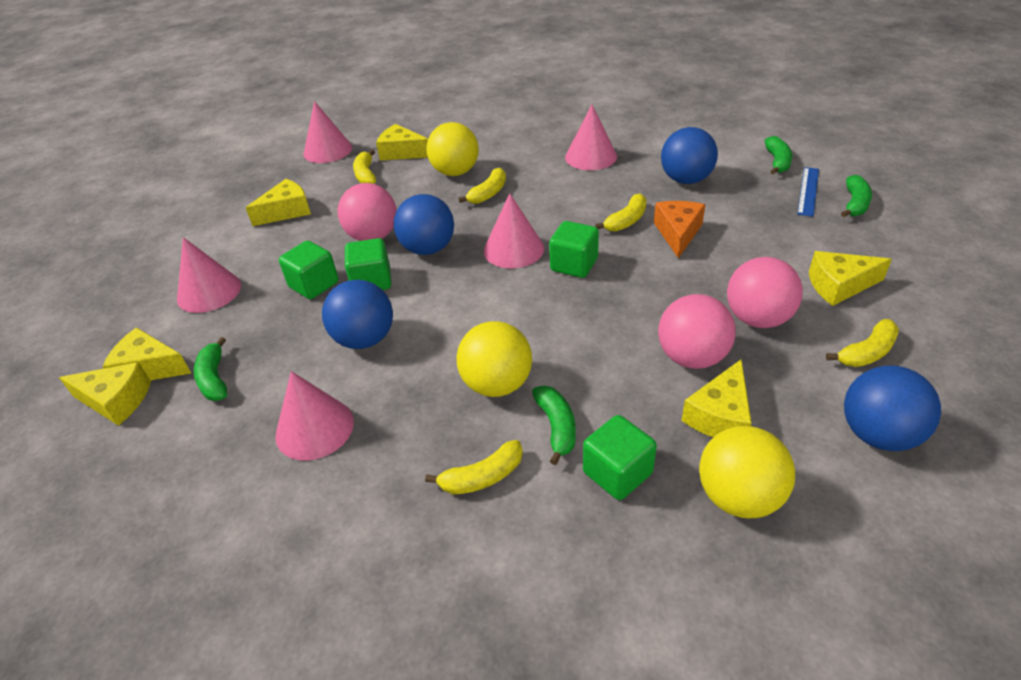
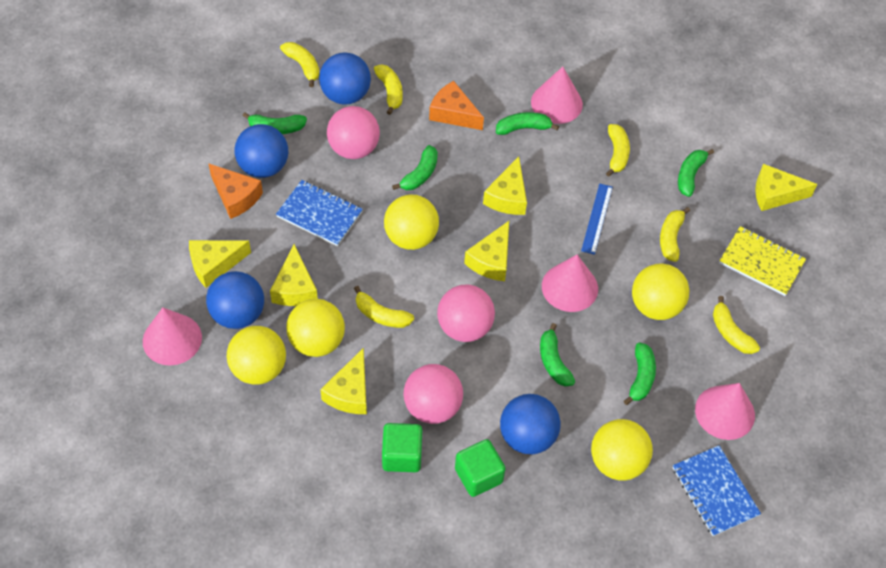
blue notebook: none = 0 -> [276,180,363,246] [672,445,761,536] = 2
green banana: [194,337,227,401] [532,386,576,465] [765,136,792,175] [841,175,872,217] = 4 -> [242,112,307,134] [392,145,438,190] [496,112,559,135] [540,323,575,387] [624,342,656,405] [678,149,714,197] = 6
green cube: [279,241,338,299] [345,238,391,290] [549,221,599,278] [583,415,657,500] = 4 -> [382,423,422,472] [455,439,506,497] = 2
orange cheese: [654,201,705,259] = 1 -> [208,163,263,219] [429,81,484,130] = 2
pink cone: [177,237,241,313] [275,371,354,460] [303,101,352,163] [484,193,544,268] [565,105,617,170] = 5 -> [143,308,202,366] [531,67,583,124] [542,255,598,312] [695,383,755,440] = 4
yellow ball: [426,122,479,176] [456,321,532,397] [699,426,795,518] = 3 -> [227,326,286,385] [286,299,345,357] [384,194,439,250] [591,419,653,481] [632,263,690,320] = 5
yellow banana: [353,150,376,184] [425,440,523,494] [458,168,506,204] [595,193,647,232] [826,319,899,367] = 5 -> [280,42,319,87] [354,286,414,328] [374,64,403,115] [606,124,630,177] [660,207,690,262] [713,296,760,354] = 6
yellow notebook: none = 0 -> [719,226,806,296] = 1

